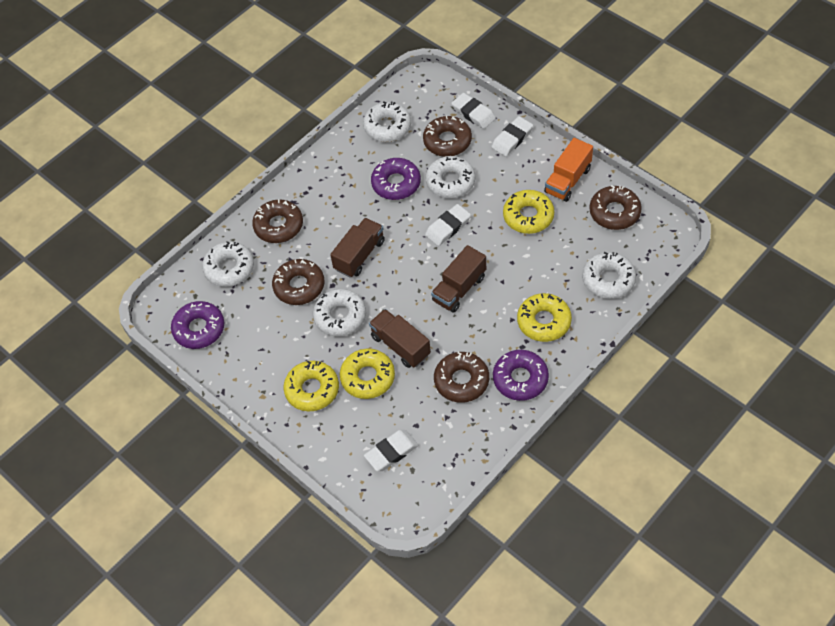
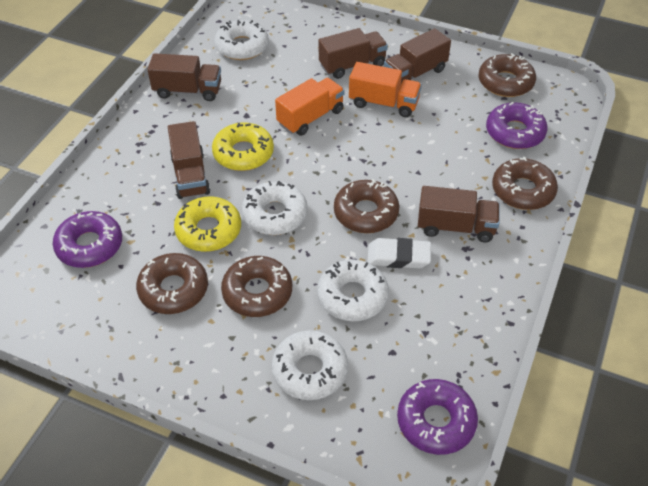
brown truck: [330,218,385,278] [369,309,431,368] [431,245,486,313] = 3 -> [147,53,221,101] [168,121,210,199] [319,28,388,79] [384,28,451,83] [418,186,500,242] = 5
orange truck: [544,138,593,202] = 1 -> [275,78,345,136] [349,62,422,117] = 2
white donut: [202,241,254,287] [313,289,366,336] [363,101,411,142] [425,156,475,198] [582,252,636,299] = 5 -> [214,20,269,60] [242,181,308,235] [272,330,348,400] [317,259,389,321] = 4
white eraser: [364,430,418,471] [425,204,471,246] [451,93,496,129] [491,116,533,156] = 4 -> [367,238,431,269] = 1
yellow donut: [284,361,339,412] [340,348,395,399] [503,190,554,234] [517,293,572,342] = 4 -> [174,196,241,252] [212,122,274,171] = 2

